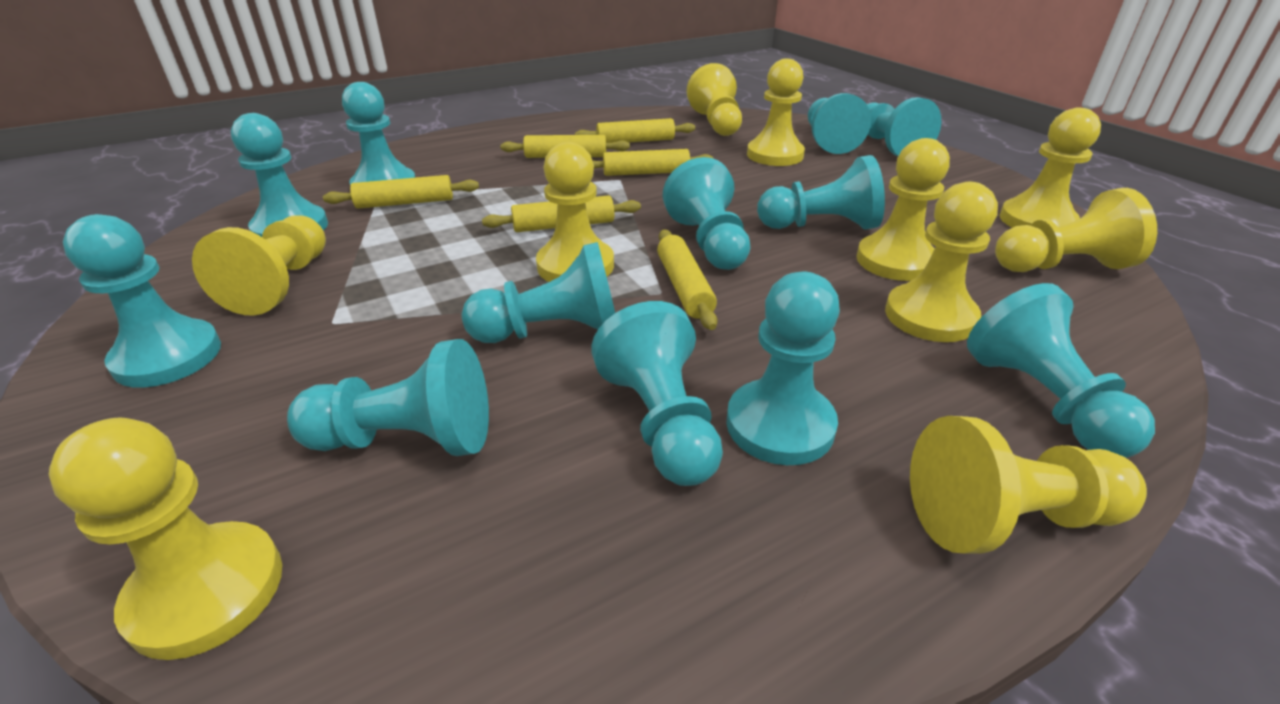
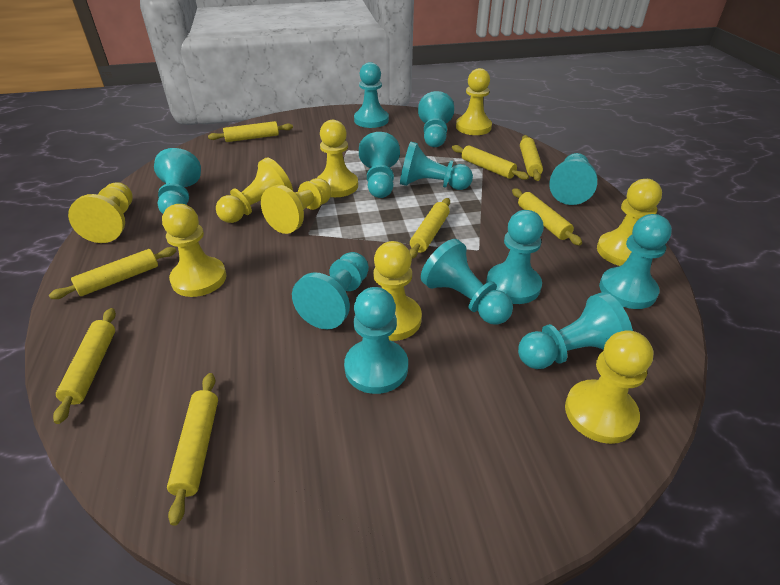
yellow pawn: [49,418,282,660] [192,216,326,316] [536,142,614,282] [686,63,742,136] [747,58,805,166] [856,138,950,281] [885,182,998,342] [910,416,1147,553] [995,188,1157,272] [1000,108,1101,228] = 10 -> [68,182,133,243] [162,204,227,297] [216,157,293,223] [261,178,331,234] [317,120,358,197] [373,241,422,341] [456,68,492,135] [565,330,653,444] [597,179,662,266] = 9
yellow rolling pin: [323,175,479,209] [482,195,641,232] [500,135,630,158] [575,118,695,143] [592,149,714,176] [657,229,718,330] = 6 -> [49,247,176,299] [53,308,116,424] [167,373,218,526] [208,121,293,142] [409,198,450,259] [452,145,529,180] [512,188,582,246] [520,135,543,181] = 8

